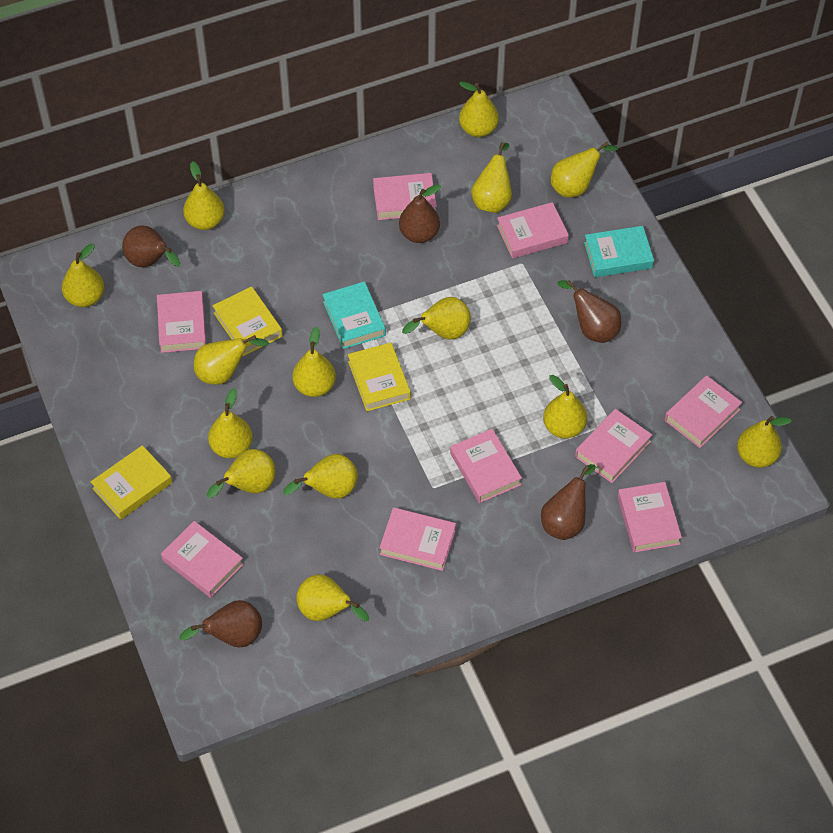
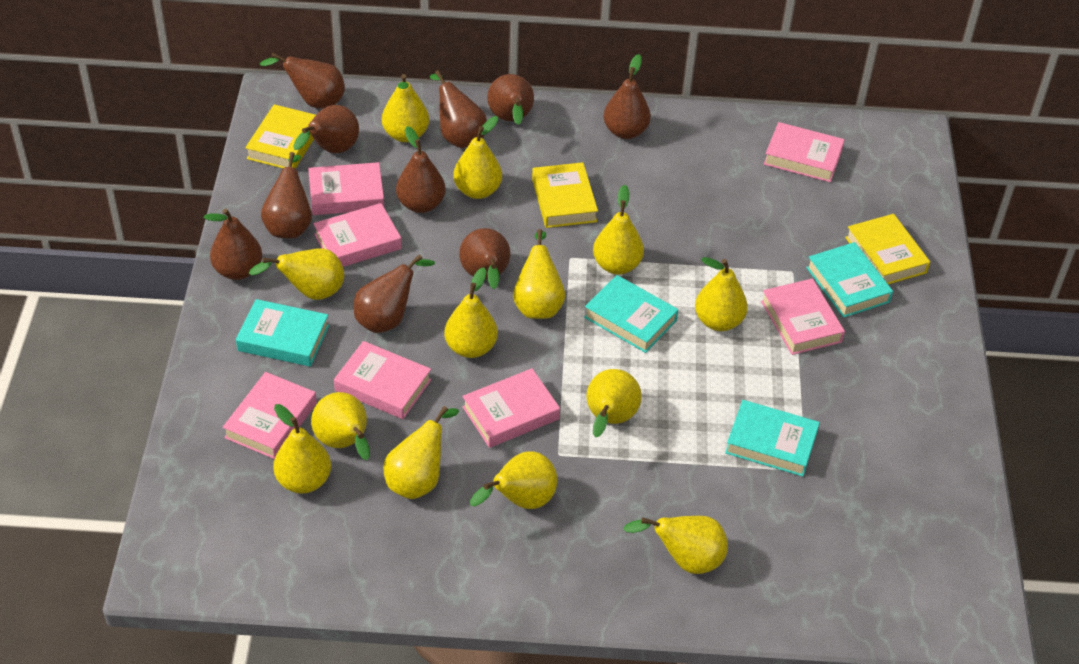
brown pear: [122,226,180,267] [179,600,262,647] [399,185,441,243] [541,464,596,540] [558,280,621,343] = 5 -> [204,209,262,280] [260,53,345,108] [261,152,312,238] [293,105,359,153] [353,254,435,333] [396,126,446,213] [430,70,487,148] [459,228,510,289] [487,74,534,125] [604,54,651,139] = 10
pink book: [157,291,206,353] [161,521,244,598] [373,173,437,220] [379,507,456,571] [450,429,522,503] [497,202,569,259] [575,409,652,483] [618,482,682,553] [665,375,742,448] = 9 -> [223,372,317,459] [308,162,384,215] [313,203,402,267] [334,341,431,419] [462,368,560,448] [761,278,845,355] [764,122,845,182] = 7
turquoise book: [322,281,386,349] [584,226,654,277] = 2 -> [236,299,329,367] [584,275,678,353] [725,400,820,477] [806,242,893,318] = 4
yellow pear: [62,244,104,307] [183,161,225,230] [193,335,269,385] [207,449,276,498] [208,388,253,458] [283,454,358,499] [292,327,336,397] [296,574,369,621] [402,297,471,340] [459,81,499,137] [471,142,512,213] [543,375,587,438] [551,142,618,198] [737,416,792,468] = 14 -> [249,248,344,300] [273,404,331,494] [311,392,370,460] [382,74,429,142] [383,406,459,499] [444,267,498,358] [453,116,502,199] [470,451,557,509] [513,229,565,319] [586,369,642,438] [593,185,644,275] [623,516,728,574] [695,257,748,331] = 13

